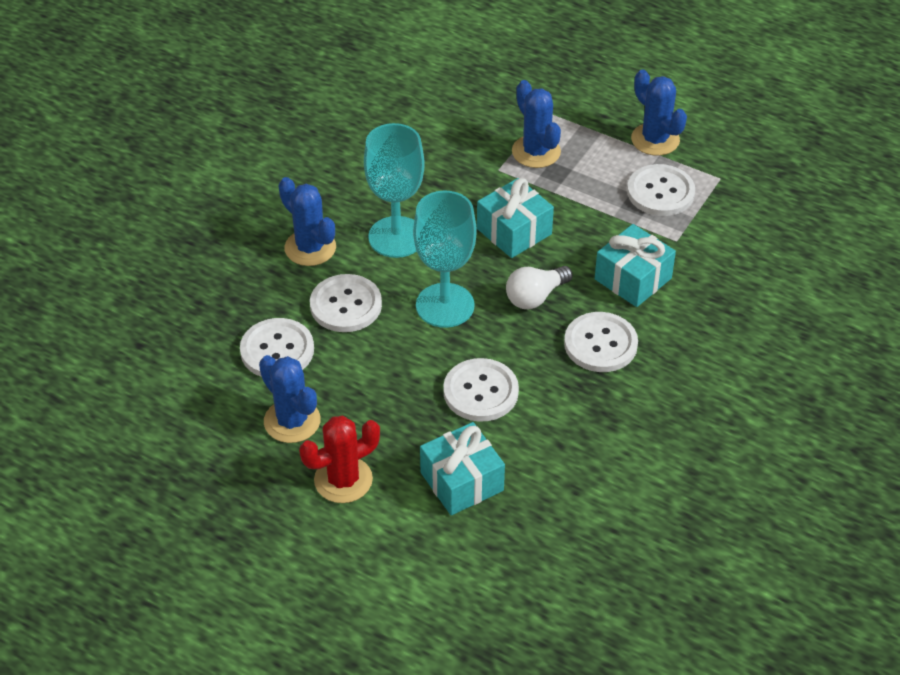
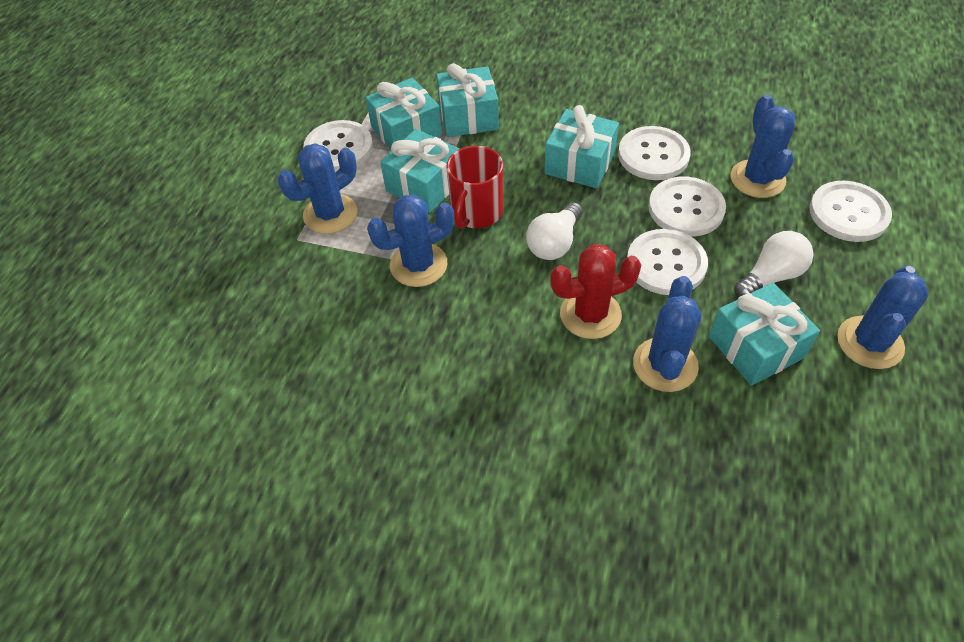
blue cactus: [259,355,321,443] [278,177,336,266] [512,80,561,168] [631,69,687,156] = 4 -> [278,143,357,234] [367,195,454,287] [633,276,702,392] [730,94,795,198] [837,266,928,369] = 5
red mug: none = 0 -> [446,146,503,229] = 1
turquoise gift: [420,422,505,515] [477,178,554,258] [595,224,676,307] = 3 -> [366,78,442,150] [380,129,459,213] [436,63,499,137] [544,105,619,188] [709,283,820,386] = 5
turquoise goblet: [364,123,425,258] [413,190,477,328] = 2 -> none = 0
white light bulb: [506,266,573,309] = 1 -> [526,202,583,260] [734,231,813,297] = 2

